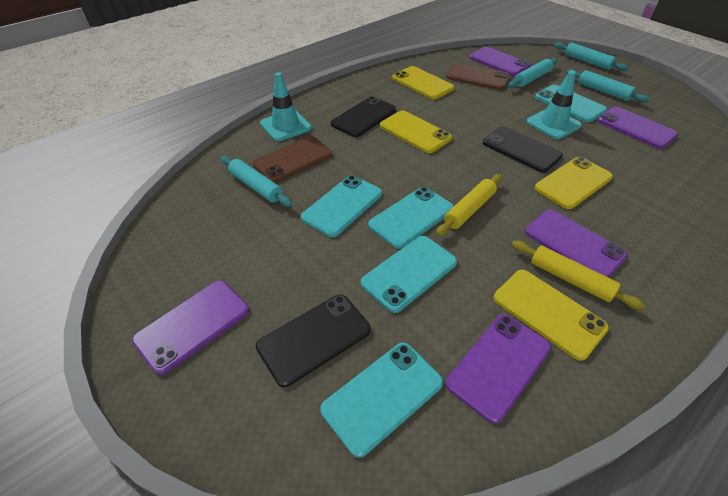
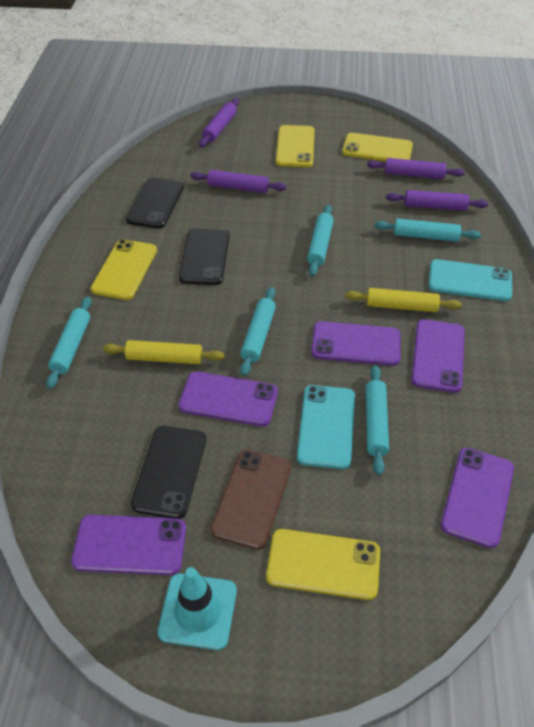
brown phone: [253,136,332,183] [446,63,510,90] = 2 -> [210,449,291,550] = 1
purple rolling pin: none = 0 -> [190,170,287,193] [199,98,239,147] [367,158,464,179] [386,190,488,211] = 4
turquoise phone: [301,175,382,237] [320,343,443,458] [361,236,457,313] [368,187,454,249] [535,85,607,122] = 5 -> [297,385,355,469] [429,259,512,301] = 2
turquoise rolling pin: [221,156,292,207] [508,58,558,88] [554,42,629,71] [566,69,650,103] = 4 -> [46,297,92,389] [240,287,276,376] [307,205,334,276] [366,365,389,475] [374,218,481,242] = 5
turquoise traffic cone: [260,72,312,141] [527,71,582,139] = 2 -> [158,567,237,650] = 1

